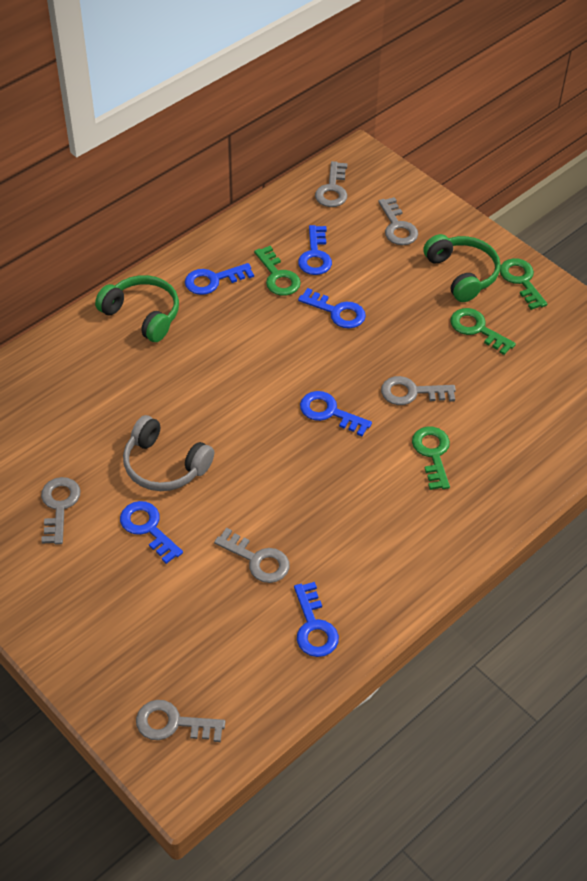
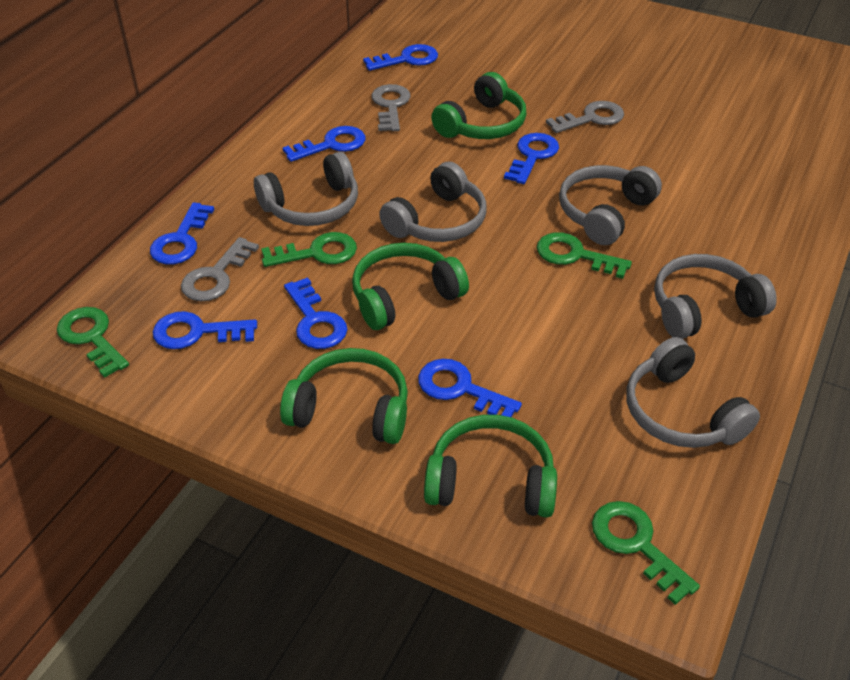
blue key: [120,501,183,564] [185,263,254,295] [294,582,339,657] [298,225,332,275] [298,288,366,329] [300,391,372,436] = 6 -> [150,202,214,264] [153,311,257,349] [282,126,365,162] [284,277,347,349] [363,44,438,71] [418,359,522,417] [504,133,559,184] = 7
green headphones: [95,275,179,342] [423,234,501,302] = 2 -> [280,348,408,444] [352,243,469,330] [424,415,557,518] [431,72,526,139] = 4
grey headphones: [123,415,214,491] = 1 -> [254,152,358,226] [379,162,487,242] [559,165,662,245] [626,337,760,448] [654,254,777,339] = 5
grey key: [41,477,80,545] [136,700,225,742] [214,528,290,583] [315,161,347,207] [378,197,418,245] [381,376,456,405] = 6 -> [181,237,259,301] [371,84,411,131] [546,101,624,133] = 3

